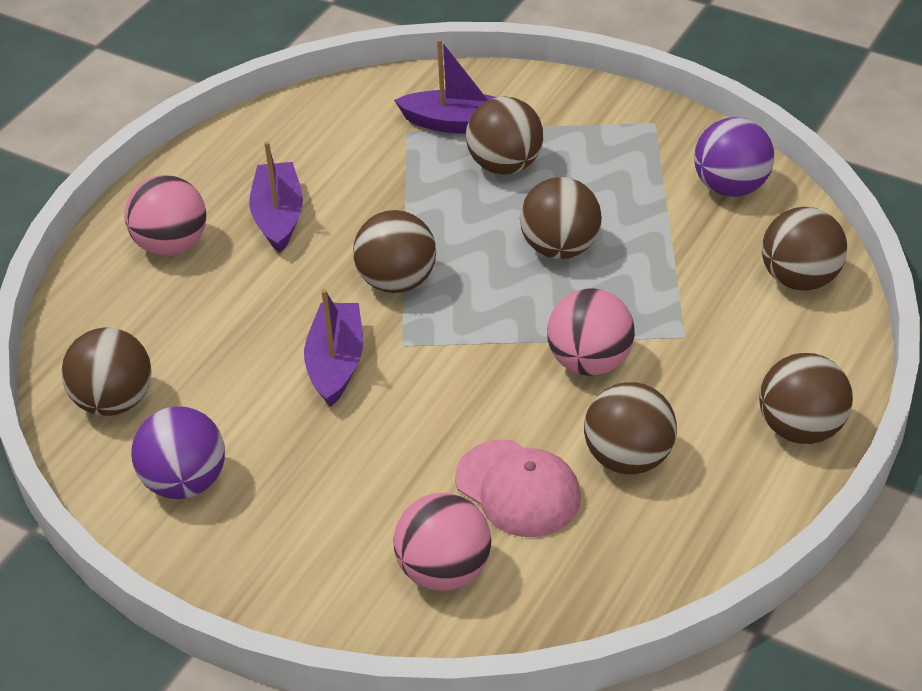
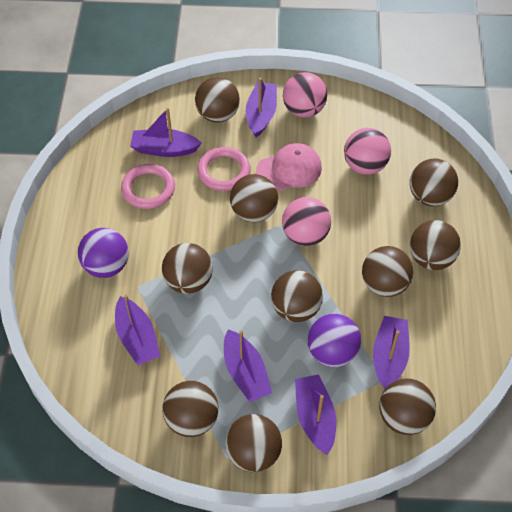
brown ball: [61,328,152,416] [353,210,436,293] [466,96,543,175] [520,177,602,259] [584,382,677,474] [759,353,853,444] [762,207,847,291] = 7 -> [162,243,213,294] [162,381,218,437] [195,77,240,123] [225,414,282,472] [230,174,278,222] [271,270,323,322] [362,246,413,297] [379,379,436,435] [410,159,458,206] [410,220,461,270] = 10
pink ring: none = 0 -> [121,164,175,209] [197,147,251,191] = 2
purple boat: [249,141,303,253] [304,289,363,407] [394,39,497,134] = 3 -> [115,295,160,365] [130,108,202,157] [224,329,272,402] [246,78,277,137] [295,374,336,455] [373,316,410,389] = 6

